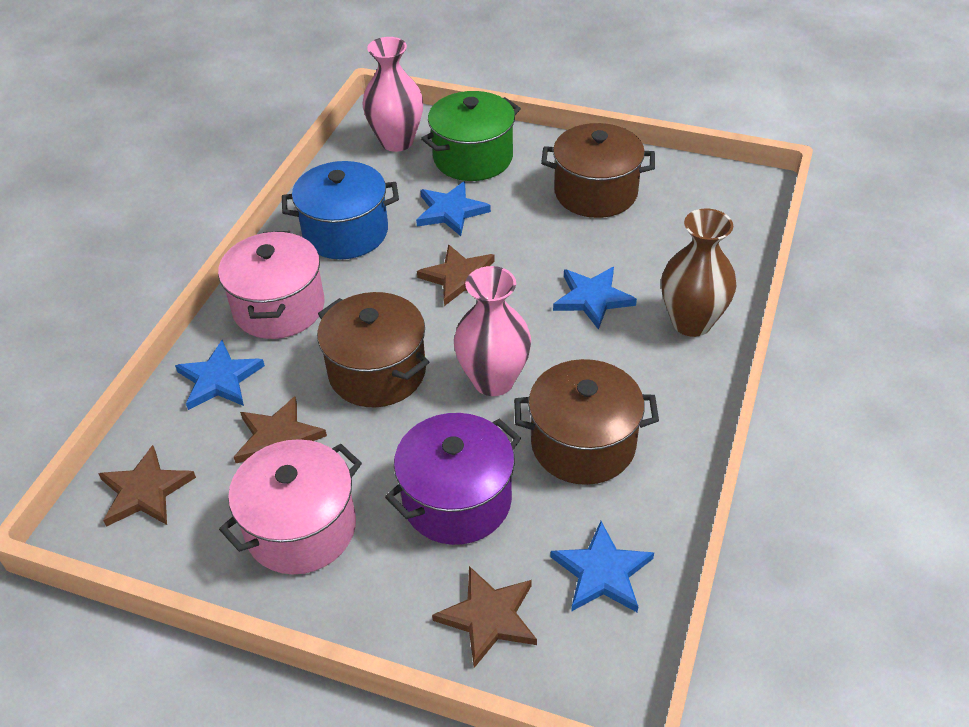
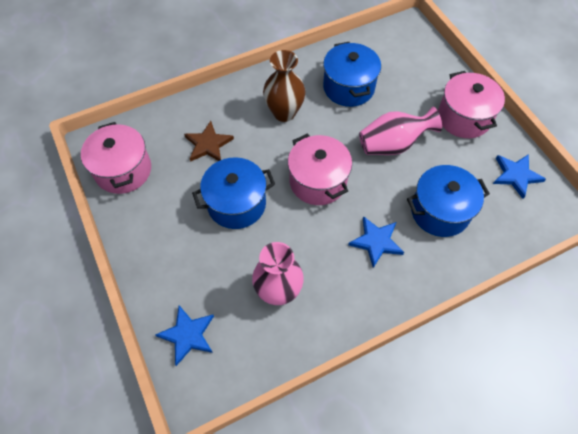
blue pot: [282,161,399,259] = 1 -> [192,157,275,229] [323,42,381,107] [407,165,490,237] = 3
blue star: [175,340,265,410] [416,181,491,236] [551,521,654,613] [553,267,637,330] = 4 -> [155,306,214,366] [348,216,404,268] [493,154,546,199] = 3
brown pot: [317,292,429,407] [514,359,659,485] [541,123,655,218] = 3 -> none = 0
brown star: [98,445,196,527] [234,396,327,463] [417,244,495,306] [432,566,537,668] = 4 -> [184,121,234,162] = 1
green pot: [421,91,521,181] = 1 -> none = 0
pink pot: [218,231,325,339] [219,439,362,574] = 2 -> [81,122,151,194] [288,133,352,205] [438,71,505,138] = 3
purple pot: [385,413,521,545] = 1 -> none = 0

